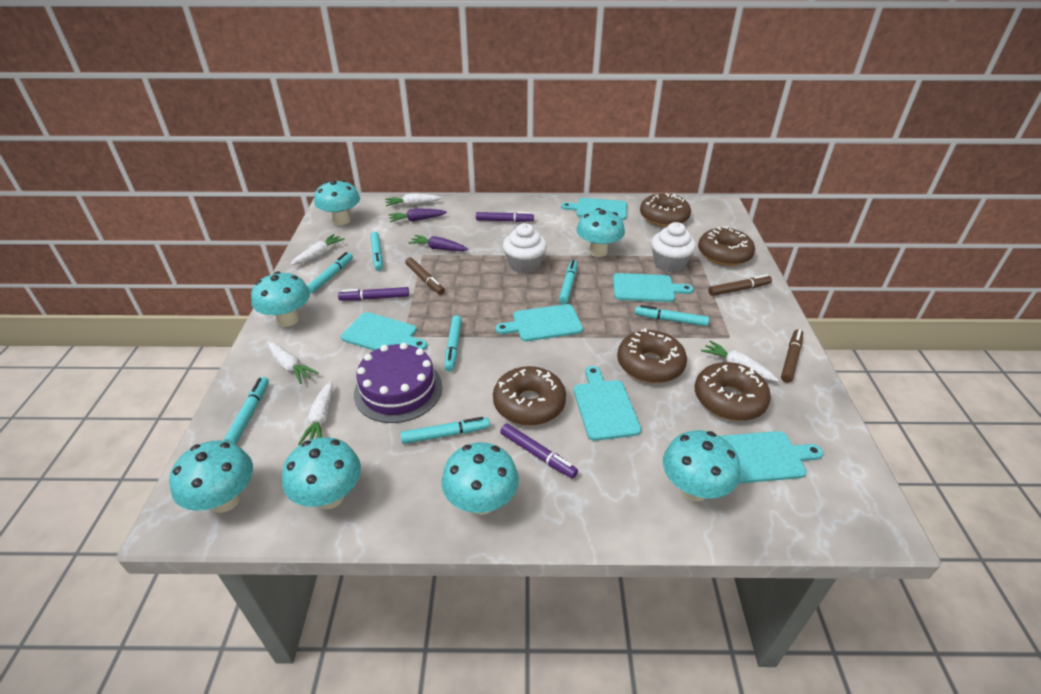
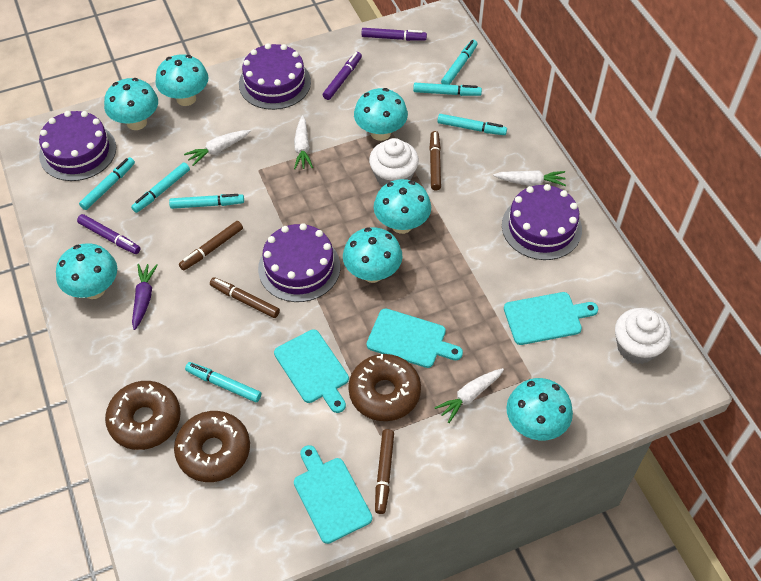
brown donut: [493,366,566,426] [617,328,687,383] [640,193,691,227] [695,362,771,421] [698,226,755,266] = 5 -> [105,381,181,450] [174,411,250,482] [348,354,421,421] = 3
brown marker: [405,257,445,295] [708,274,772,296] [781,329,803,383] = 3 -> [179,221,243,271] [210,277,280,318] [375,429,394,514] [429,131,441,190] = 4
purple cake: [354,343,443,423] = 1 -> [39,111,116,181] [239,43,311,110] [258,223,340,302] [502,184,582,260] = 4
purple carrot: [389,209,447,222] [408,235,469,251] = 2 -> [132,264,158,330] = 1
turquoise cutting board: [341,312,427,351] [495,304,583,341] [561,198,627,220] [574,366,641,441] [613,273,693,302] [721,431,823,484] = 6 -> [274,329,349,413] [294,445,372,544] [367,308,463,368] [504,292,598,345] = 4
white carrot: [267,342,319,384] [290,234,345,265] [298,381,333,445] [385,194,441,206] [701,340,779,382] = 5 -> [184,130,250,166] [294,116,313,169] [434,368,504,423] [493,170,566,186] = 4

